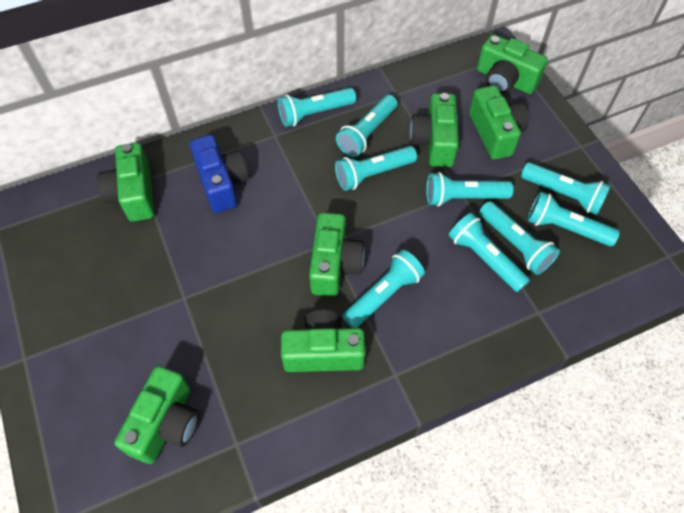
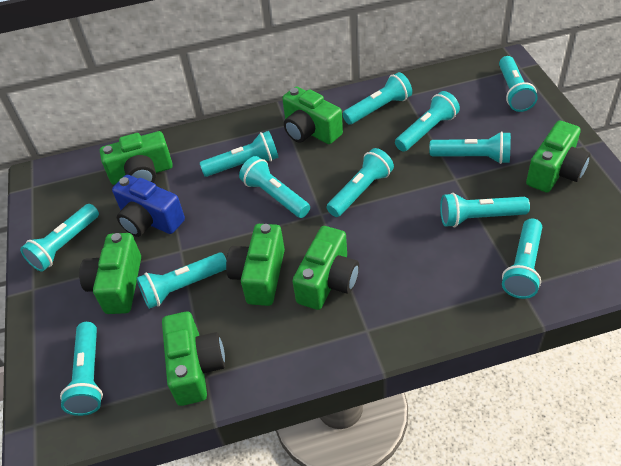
turquoise flashlight: [278,88,356,127] [335,146,417,191] [336,95,397,157] [342,250,425,328] [426,172,513,206] [449,213,530,292] [479,201,560,275] [521,162,611,215] [527,191,620,246] = 9 -> [20,204,99,272] [60,322,103,416] [137,252,226,309] [200,131,278,177] [239,156,310,218] [326,148,394,217] [342,72,412,125] [395,91,460,152] [429,131,511,164] [440,193,530,227] [499,56,538,112] [502,218,542,299] = 12

